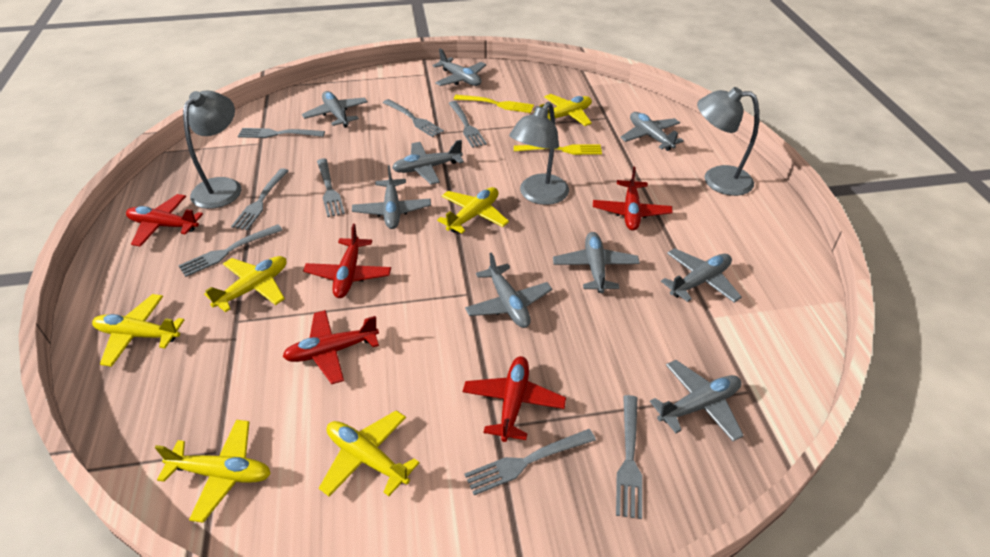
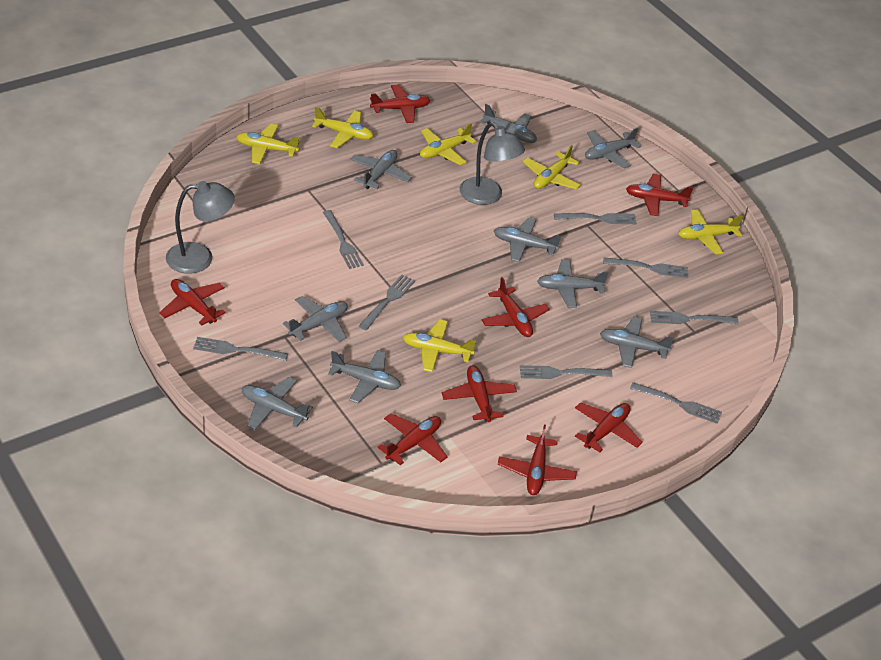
grey lamp: [183,90,241,209] [509,102,569,205] [697,87,759,196] = 3 -> [166,181,235,274] [460,122,525,205] = 2
red plane: [126,194,203,247] [282,310,379,384] [303,224,391,298] [463,356,566,442] [593,167,673,231] = 5 -> [159,279,226,326] [370,85,430,123] [378,413,447,465] [442,365,517,422] [481,277,550,337] [498,425,577,495] [575,402,643,452] [626,174,693,216] = 8
yellow fork: [454,95,534,113] [514,144,602,155] = 2 -> none = 0

